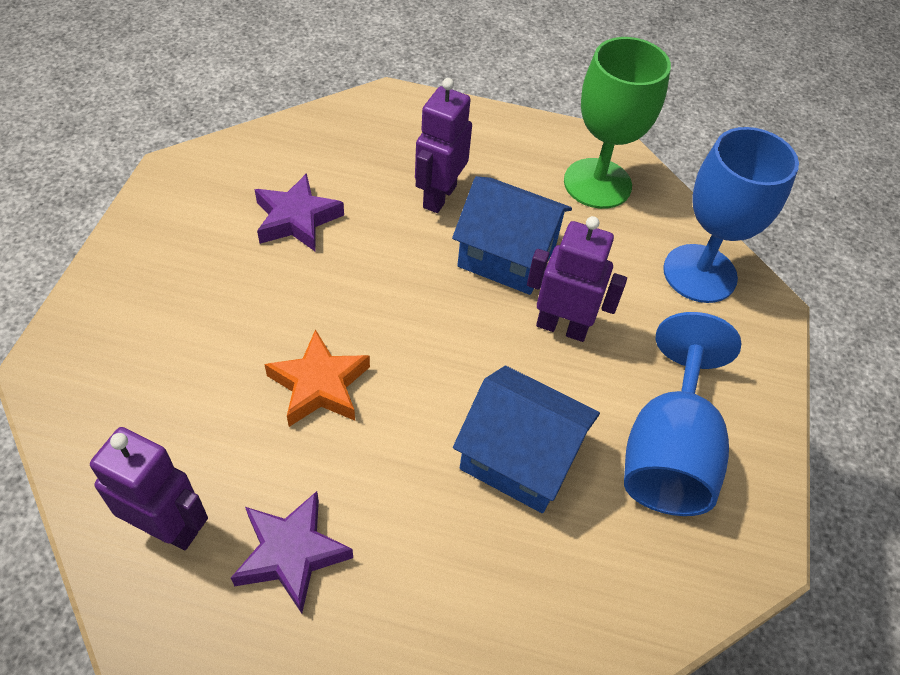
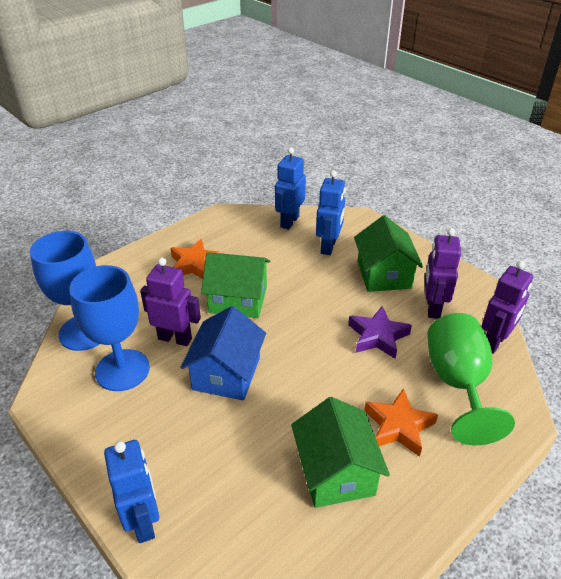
blue house: [452,176,572,295] [453,366,600,513] = 2 -> [180,306,266,400] = 1
blue robot: none = 0 -> [104,440,159,543] [275,147,306,230] [316,170,345,255] = 3
green house: none = 0 -> [201,252,270,318] [291,397,390,508] [354,215,423,292] = 3
orange star: [264,329,370,427] = 1 -> [170,239,224,279] [364,388,438,457] = 2
purple star: [231,491,353,614] [254,173,344,252] = 2 -> [348,306,412,359] = 1

